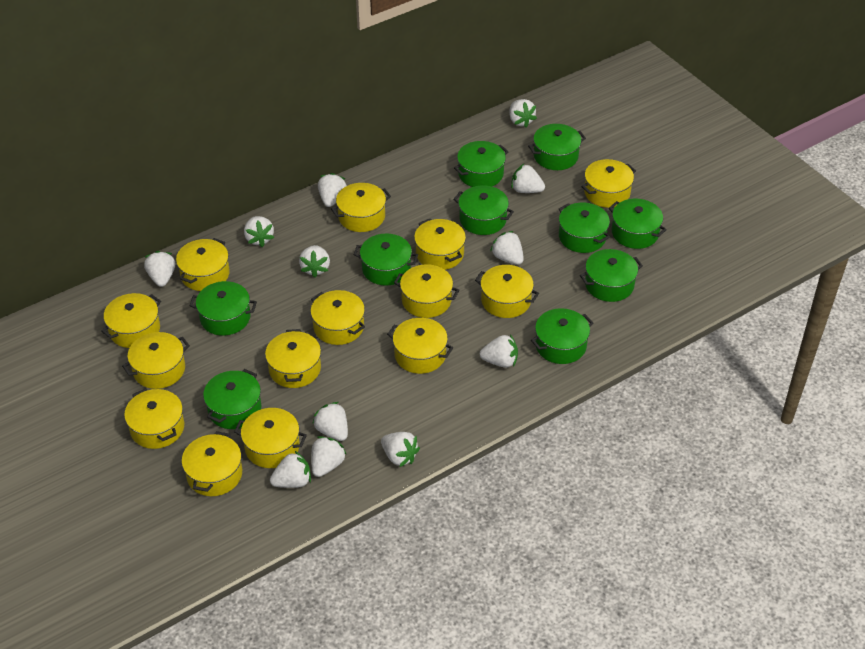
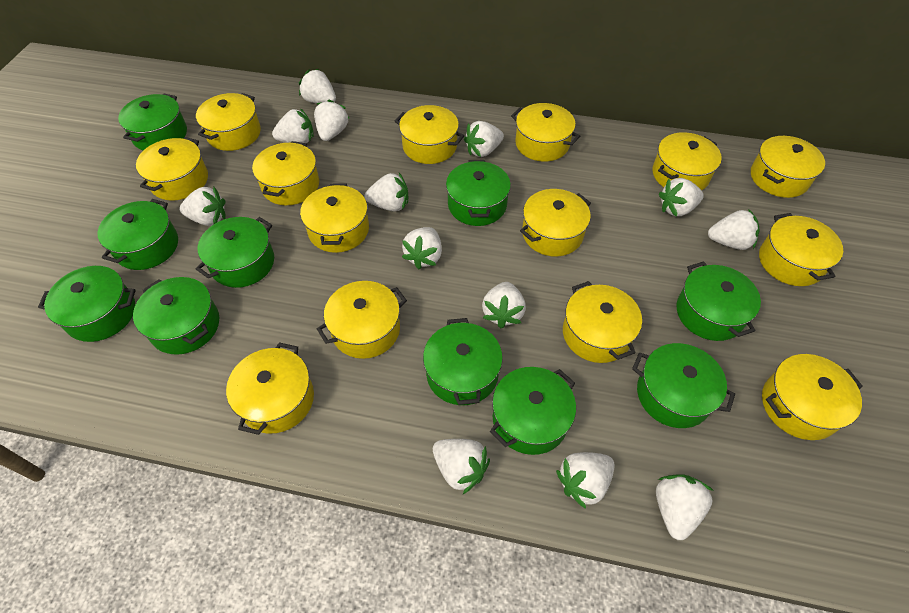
white strawberry: [144,251,175,287] [244,216,274,247] [270,451,311,488] [299,245,330,278] [311,436,347,477] [312,402,348,441] [318,173,347,207] [381,432,420,467] [480,334,518,368] [490,231,524,265] [509,99,537,127] [511,163,545,193] = 12 -> [179,187,225,226] [272,108,314,144] [299,69,336,103] [314,100,350,141] [365,173,408,212] [402,227,442,269] [433,439,490,494] [464,121,504,157] [482,282,526,328] [556,452,615,509] [656,475,714,540] [659,178,704,217] [708,209,759,250] = 13

